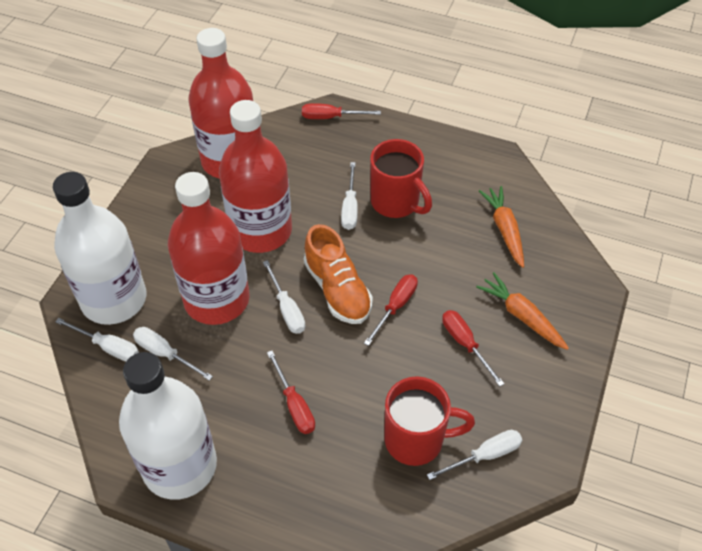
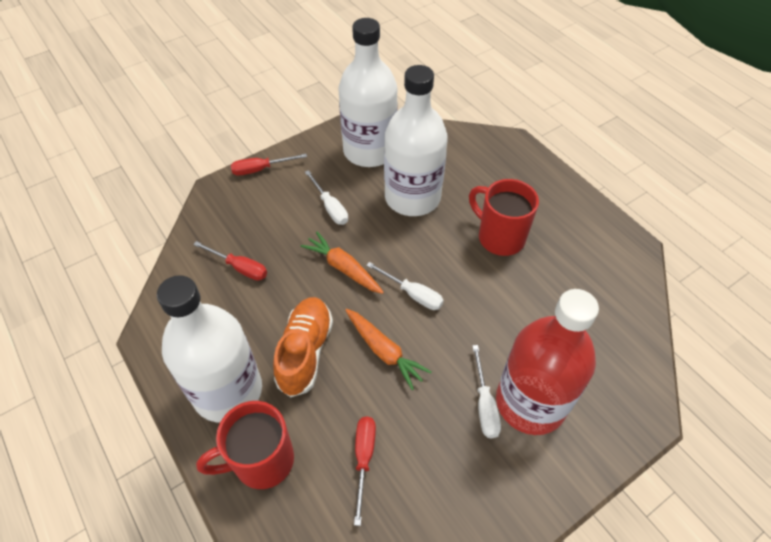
red bottle: [168,172,250,325] [188,28,253,179] [219,100,292,253] = 3 -> [496,289,599,435] = 1
red screwdriver: [267,350,315,434] [302,103,381,119] [364,274,418,346] [442,310,504,387] = 4 -> [193,241,267,281] [231,154,307,176] [354,417,376,526] = 3
white bottle: [53,172,146,325] [119,352,217,500] = 2 -> [157,275,262,423] [338,18,398,167] [384,65,448,216] = 3
white screwdriver: [55,318,139,362] [133,327,213,381] [263,260,305,334] [341,162,358,230] [427,430,522,480] = 5 -> [305,170,348,225] [366,262,444,310] [472,345,501,438] = 3

